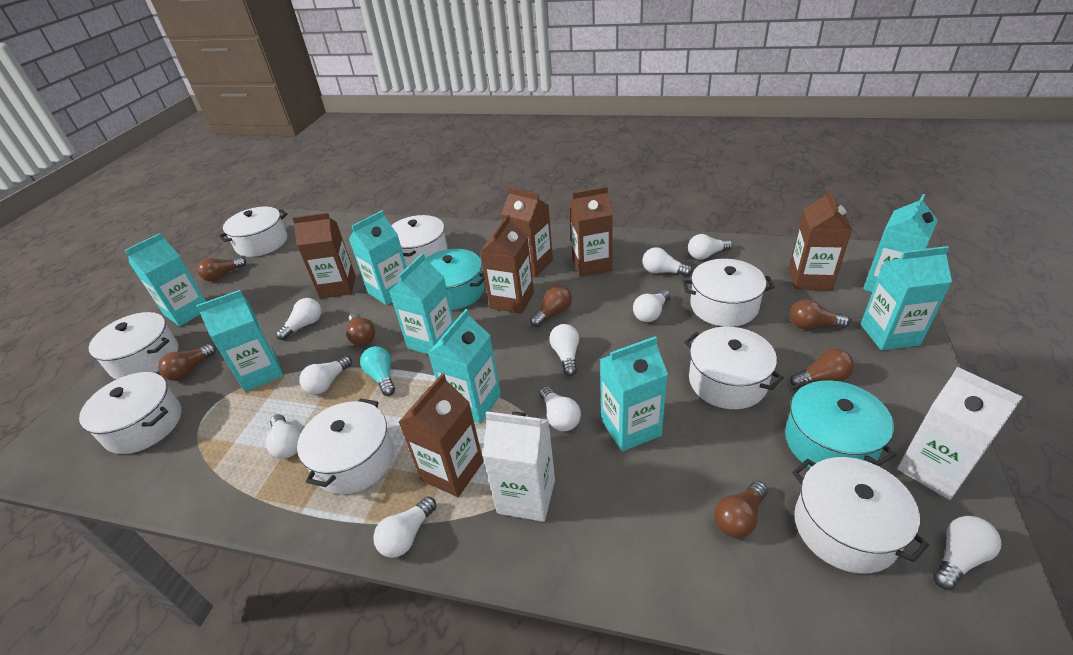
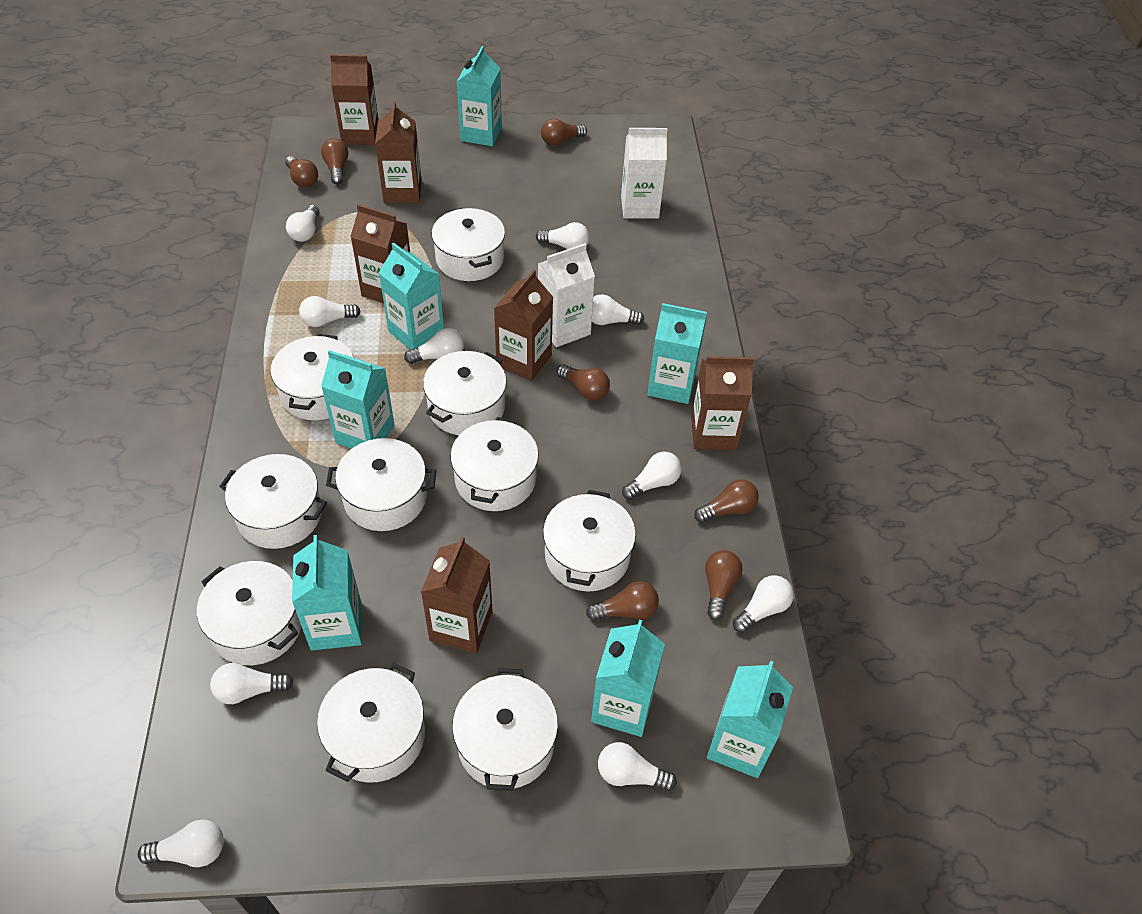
turquoise carton: [125,233,206,326] [196,290,283,392] [349,210,407,305] [389,253,454,355] [428,309,501,424] [600,336,668,452] [860,246,952,350] [863,194,938,292] = 8 -> [292,535,362,651] [321,350,395,449] [379,242,444,350] [457,46,502,146] [591,620,665,737] [647,303,707,404] [707,661,793,778] = 7
turquoise light bulb: [360,346,395,396] = 1 -> none = 0
turquoise pot: [425,249,485,310] [785,380,896,468] = 2 -> none = 0
white pot: [79,372,181,454] [89,312,178,380] [218,207,288,257] [297,398,394,494] [391,215,448,267] [683,259,774,327] [684,327,784,409] [792,457,929,573] = 8 -> [197,561,302,665] [219,454,327,549] [271,334,354,420] [317,663,425,783] [326,438,436,531] [423,351,507,435] [432,208,505,281] [450,417,539,511] [452,668,558,791] [543,490,636,591] = 10

